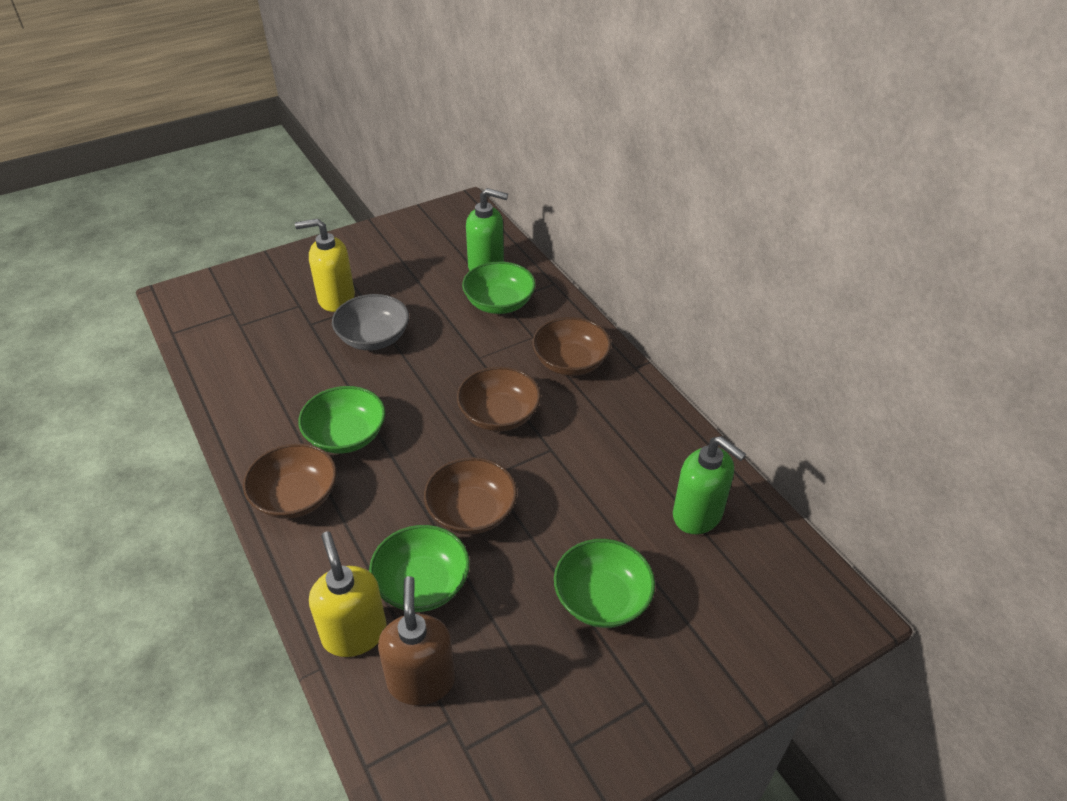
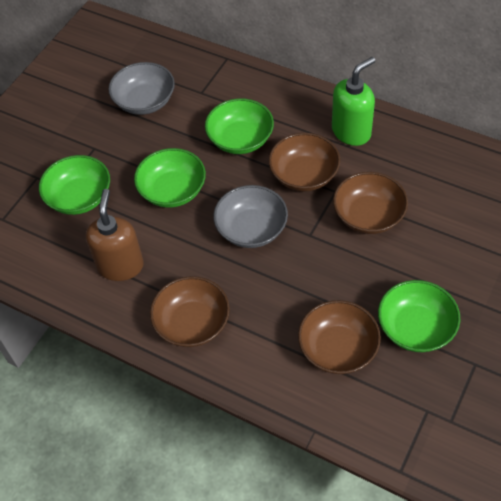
green soap dispenser: [466,188,508,270] [673,436,746,534] = 2 -> [332,57,375,146] = 1
grey bowl: [332,294,409,350] = 1 -> [109,62,175,115] [213,185,288,248] = 2
yellow soap dispenser: [295,219,355,312] [309,531,387,657] = 2 -> none = 0

